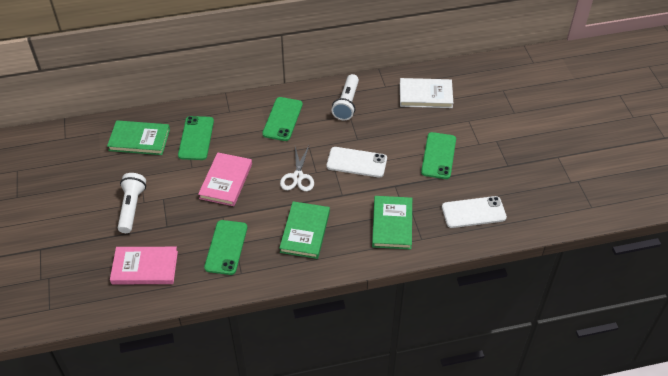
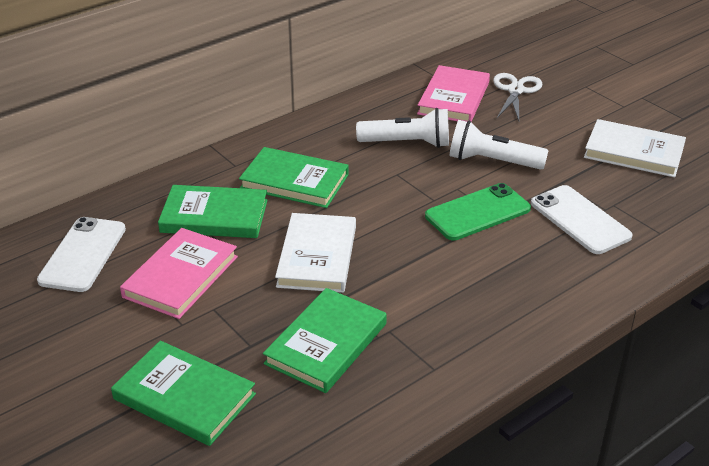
green book: [107,120,170,155] [279,201,330,259] [372,196,412,249] = 3 -> [111,341,256,446] [158,185,268,238] [239,147,349,208] [263,288,387,393] = 4
green phone: [178,116,214,160] [204,220,247,275] [262,97,303,141] [421,132,456,179] = 4 -> [425,183,531,241] = 1
white book: [400,78,453,108] = 1 -> [275,213,356,293] [584,119,686,177] = 2

